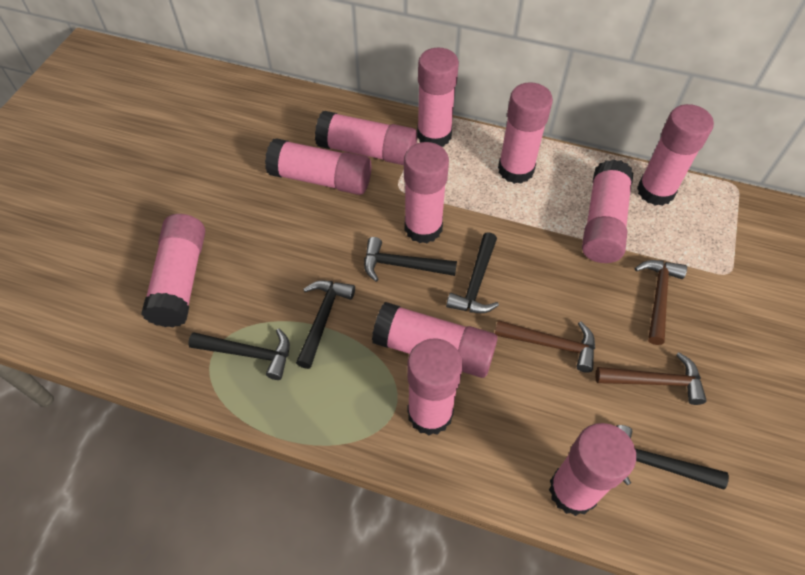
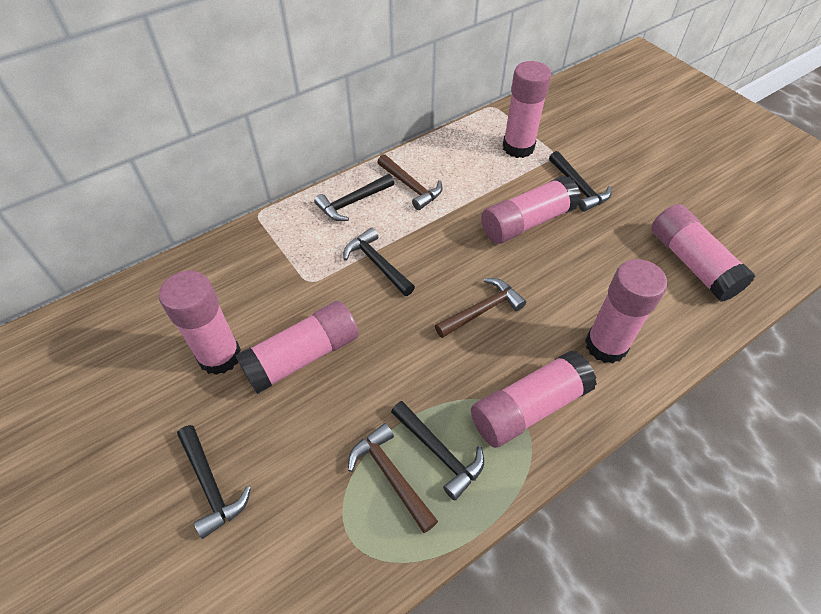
pink glue stick: [141,214,205,327] [265,138,371,195] [315,111,417,165] [372,302,498,378] [404,142,449,243] [407,338,463,436] [417,48,459,147] [498,82,553,184] [549,423,636,516] [582,159,633,263] [637,104,714,206] = 11 -> [159,270,241,375] [235,301,359,394] [471,350,597,448] [481,175,581,244] [503,61,551,158] [585,259,667,364] [651,204,755,302] = 7

